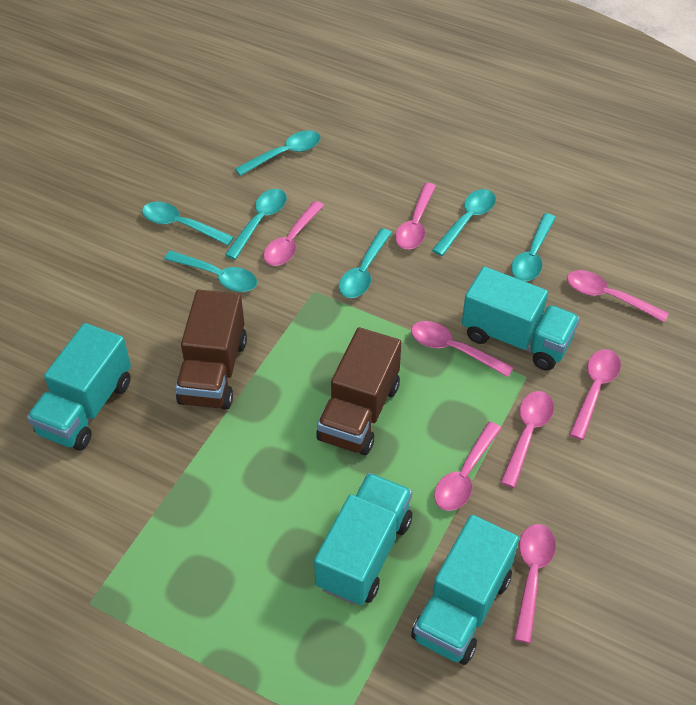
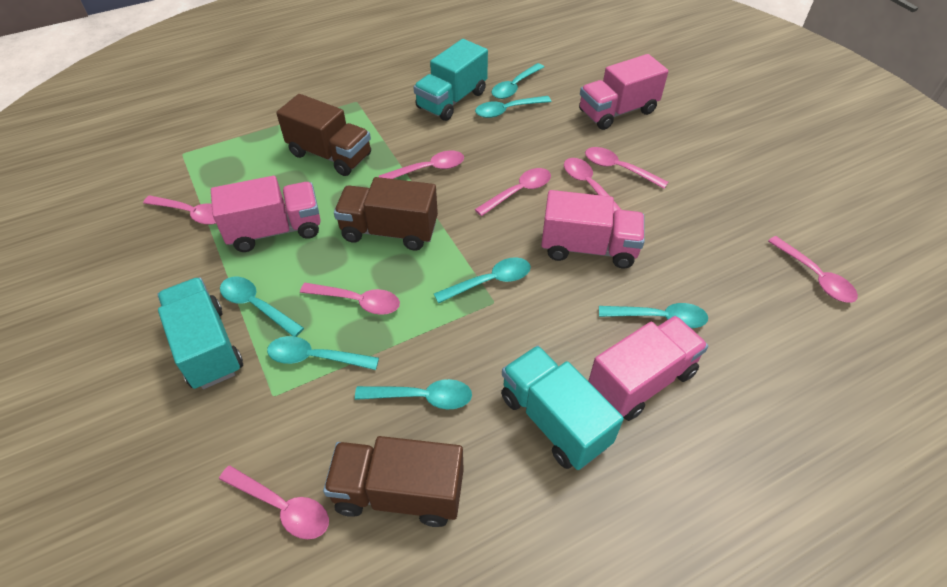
brown truck: [175,290,247,410] [316,327,401,455] = 2 -> [276,94,371,176] [323,436,464,527] [334,177,438,250] = 3
pink truck: none = 0 -> [211,176,321,252] [541,190,645,268] [579,54,668,130] [588,316,708,421] = 4
turquoise truck: [27,323,131,450] [314,473,412,605] [411,515,519,665] [462,266,580,370] = 4 -> [157,277,243,389] [413,39,488,121] [501,346,624,470] = 3

